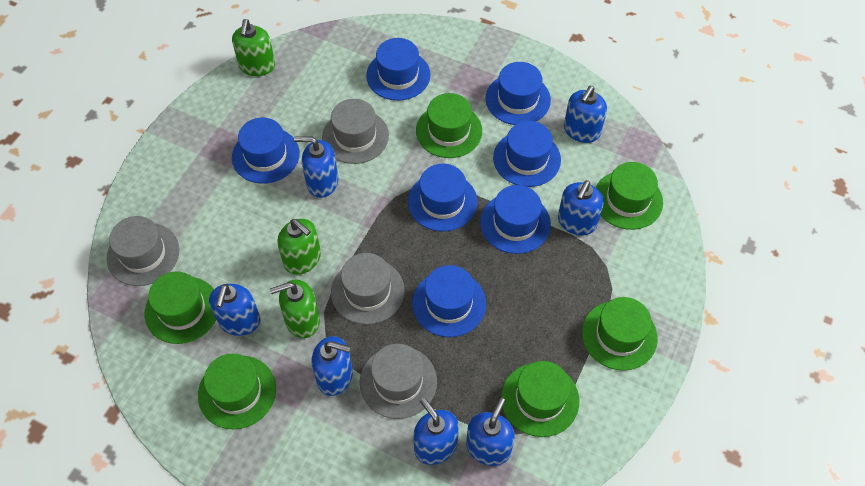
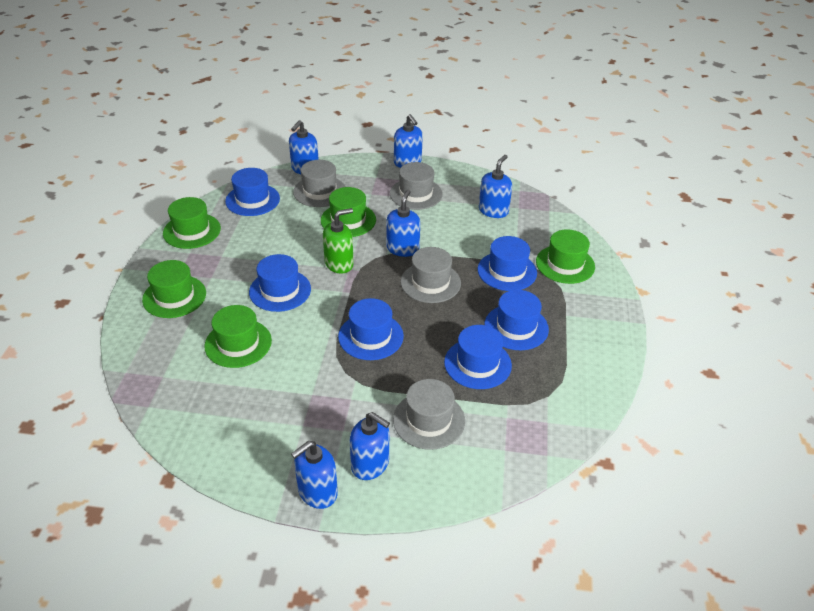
blue hat: [232,118,300,184] [366,38,431,101] [408,164,477,232] [412,265,486,337] [480,185,551,254] [485,62,551,125] [493,121,561,187] = 7 -> [225,168,280,216] [249,254,311,312] [338,298,404,360] [444,325,512,389] [478,236,537,291] [484,290,549,350] = 6
blue soap dispenser: [209,284,260,336] [294,136,338,198] [312,336,353,396] [413,398,459,465] [466,398,515,466] [558,180,604,235] [564,86,607,143] = 7 -> [289,120,319,174] [291,441,338,509] [350,412,390,480] [386,190,420,257] [394,114,423,168] [479,155,512,218] = 6
green hat: [144,271,216,344] [198,354,276,429] [416,93,482,158] [501,361,580,437] [582,297,658,371] [595,162,663,230] = 6 -> [142,260,206,318] [163,197,221,249] [204,305,272,368] [321,187,376,237] [536,229,595,284] = 5
green soap dispenser: [232,19,275,76] [270,279,320,338] [277,219,321,275] = 3 -> [323,208,354,274] = 1

